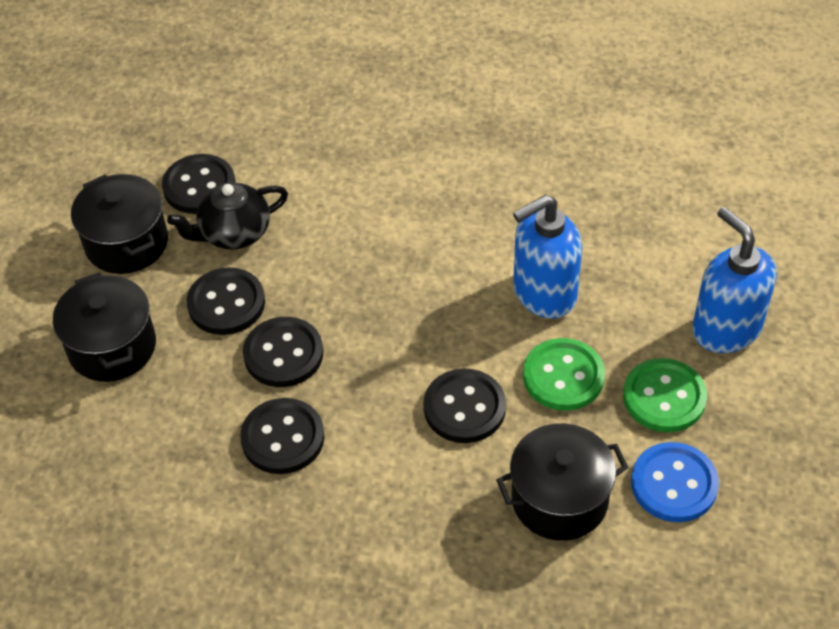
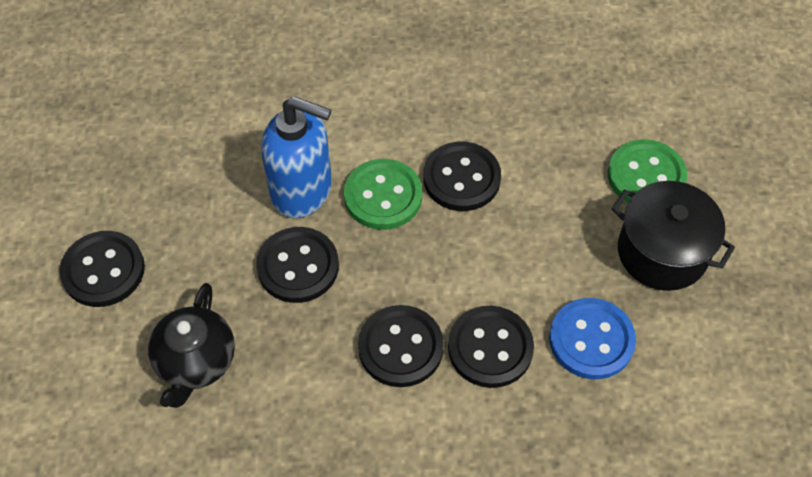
black pot: [53,272,156,382] [71,174,168,274] [496,423,629,541] = 3 -> [612,181,735,291] = 1
blue soap dispenser: [513,195,582,319] [692,207,777,353] = 2 -> [261,96,332,218] = 1

